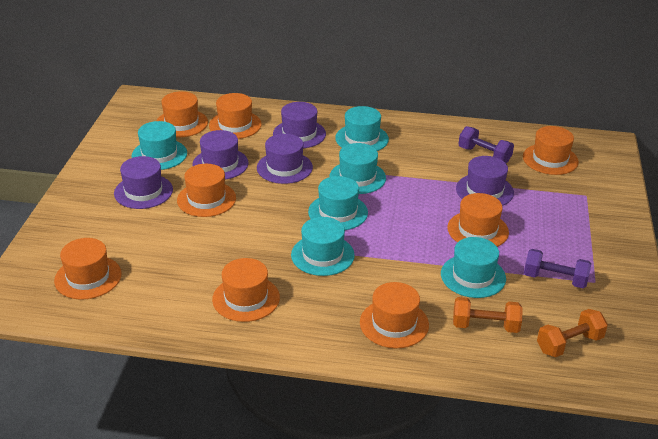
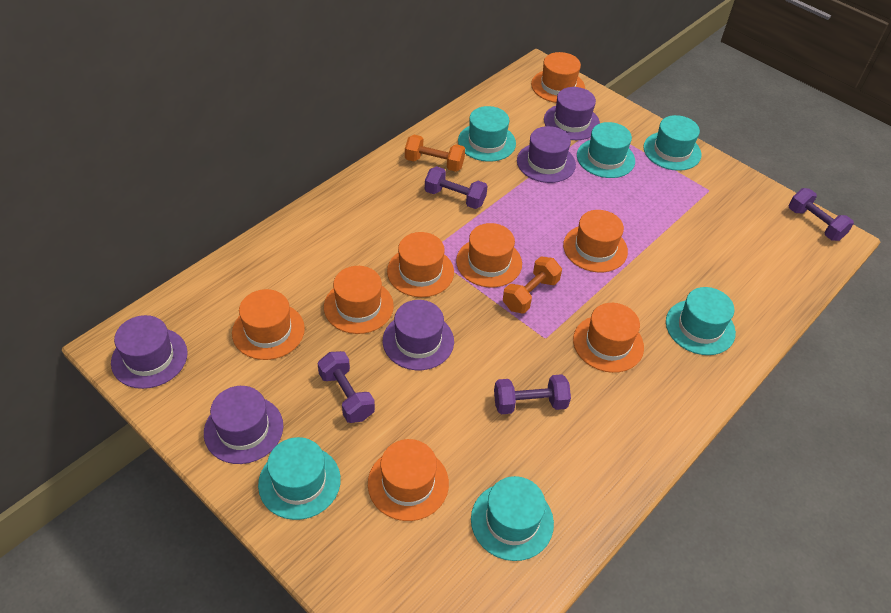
purple dumbbell: [459,126,514,163] [524,249,591,288] = 2 -> [317,351,375,423] [425,166,488,209] [494,374,571,414] [789,188,854,241] = 4

